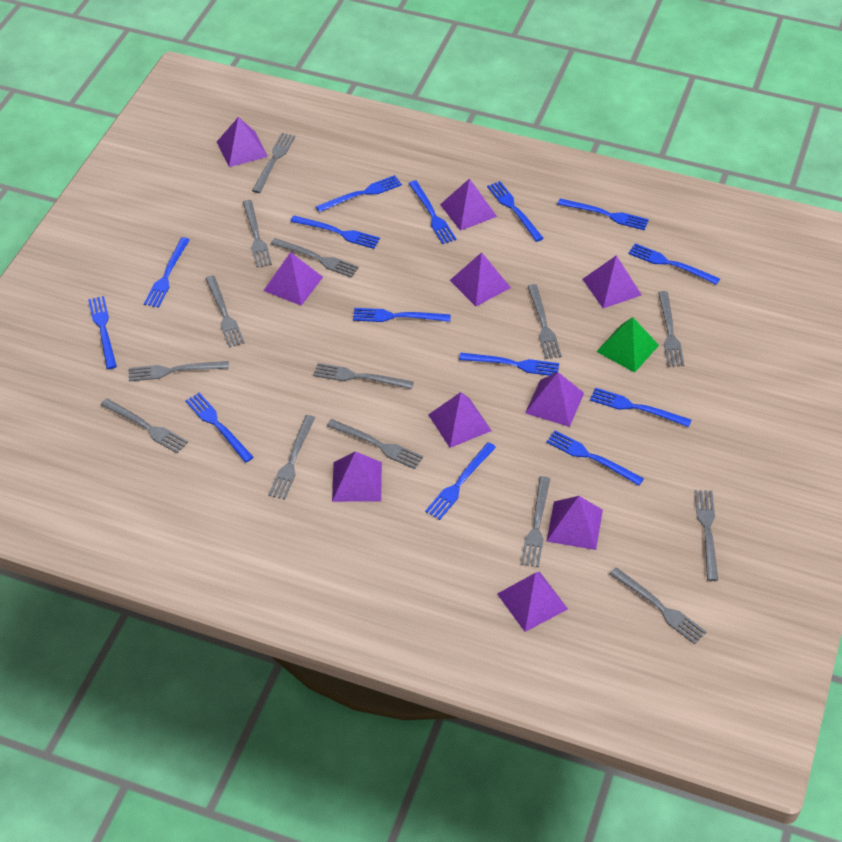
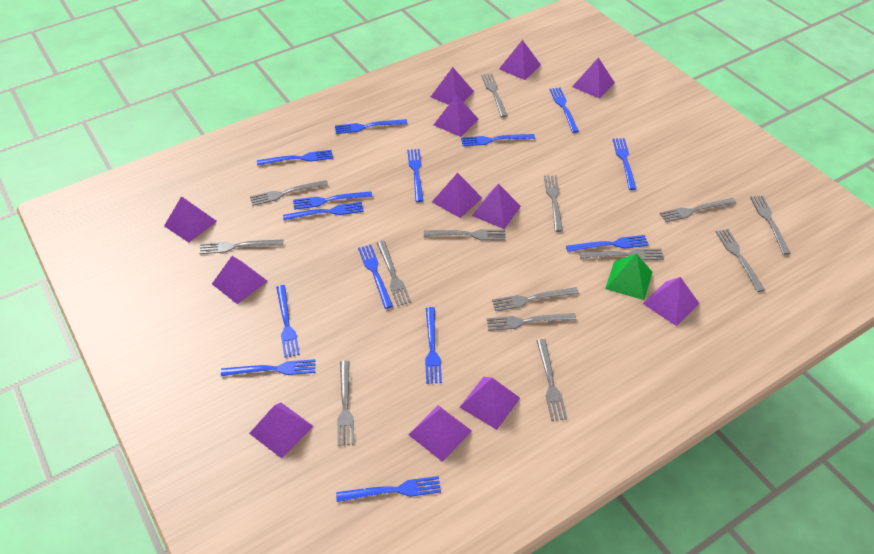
purple pyramid: [217,117,268,167] [263,252,323,306] [332,451,382,502] [428,392,492,448] [440,178,497,231] [450,252,511,306] [497,572,568,632] [525,372,584,427] [546,496,603,550] [583,255,642,308] = 10 -> [164,196,217,243] [212,256,267,304] [249,403,313,458] [408,405,472,462] [431,67,474,105] [432,173,482,218] [434,95,479,137] [459,377,520,430] [472,184,521,229] [499,40,541,80] [572,58,615,99] [643,277,699,326] = 12

